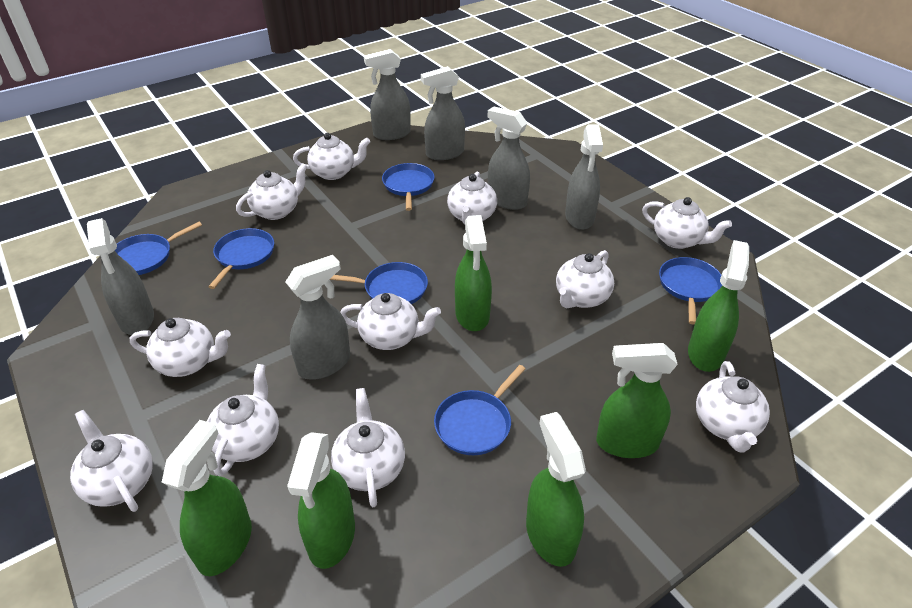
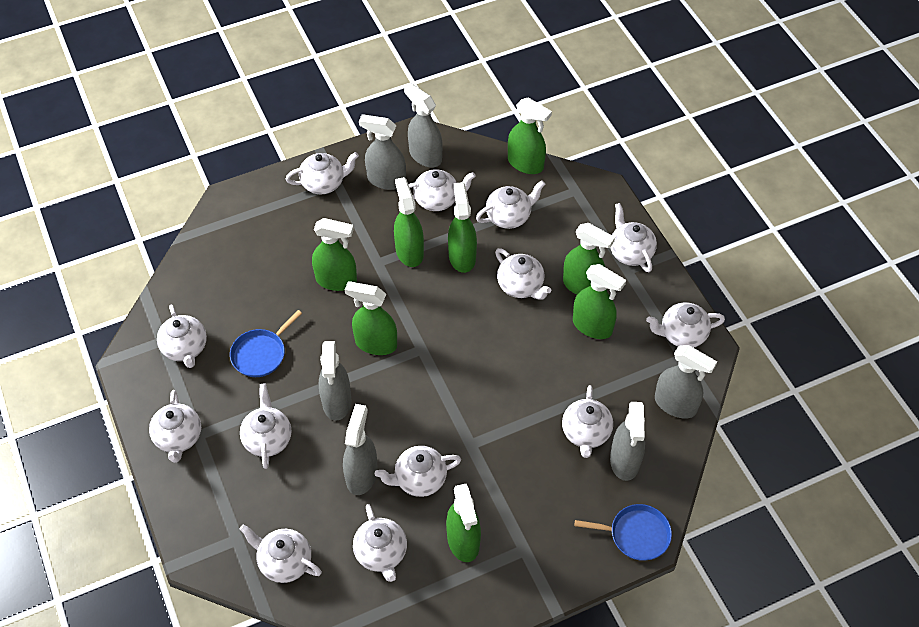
blue pan: [115,222,202,275] [209,228,274,289] [329,262,428,304] [382,163,435,211] [434,365,525,455] [659,257,722,325] = 6 -> [230,310,302,377] [575,504,672,561] = 2
green spray bottle: [162,420,252,576] [287,432,355,569] [455,215,492,331] [526,412,586,567] [596,343,678,458] [688,240,749,372] = 6 -> [312,218,357,291] [345,282,397,355] [394,177,424,267] [446,484,481,562] [448,182,477,273] [508,97,552,174] [563,223,615,295] [573,264,626,339] = 8
white teapot: [70,410,153,512] [130,318,231,377] [207,364,279,476] [236,163,308,220] [293,133,370,180] [331,388,405,507] [340,293,441,350] [447,172,497,224] [556,250,614,308] [642,197,732,249] [696,361,770,453] = 11 -> [149,390,201,463] [157,304,207,368] [239,524,322,583] [240,384,292,469] [286,152,359,194] [353,504,407,582] [375,446,461,497] [408,169,475,211] [476,181,545,229] [495,248,551,300] [562,385,613,458] [610,203,657,272] [646,302,725,348] = 13

